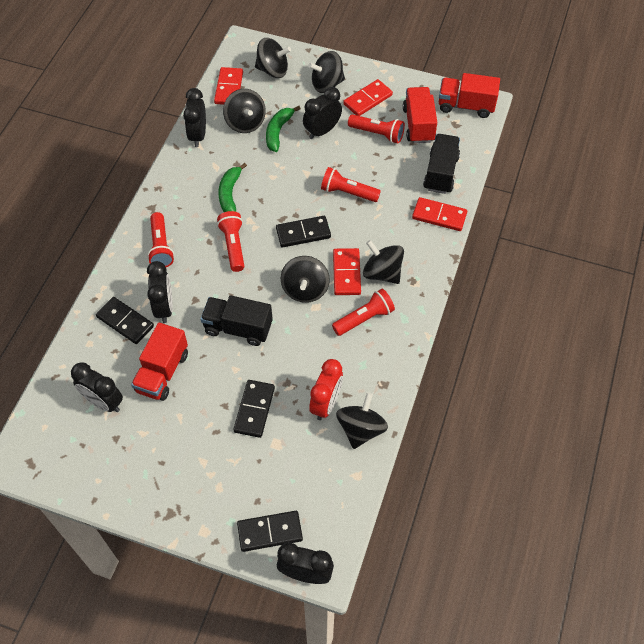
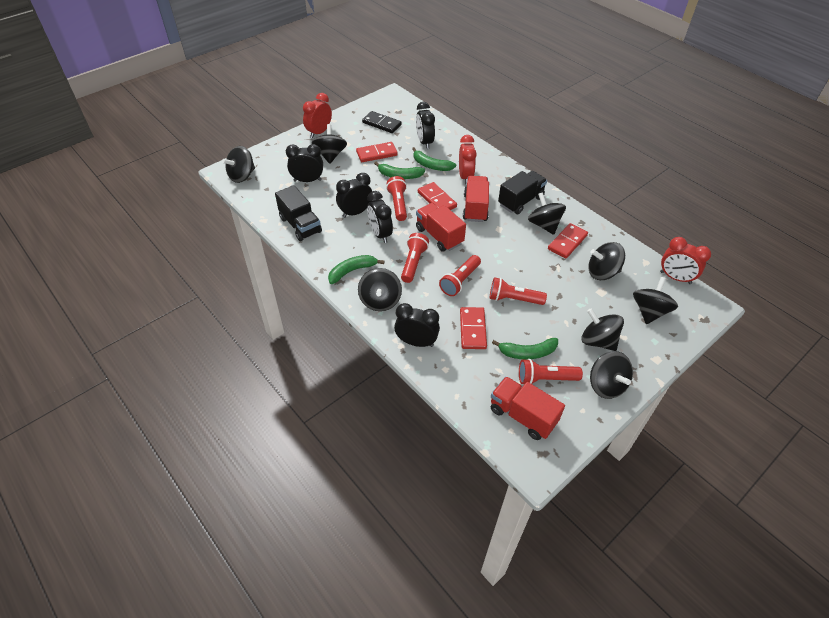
black domino: [96,297,154,344] [233,380,275,438] [237,511,303,552] [276,216,331,248] = 4 -> [362,111,402,133] = 1
black spinning top: [223,89,266,133] [255,38,291,78] [281,256,330,303] [308,51,345,93] [336,392,388,449] [363,240,404,284] = 6 -> [222,146,255,183] [312,124,347,164] [358,268,402,311] [528,192,566,235] [582,308,624,351] [588,242,625,280] [590,351,633,399] [633,277,678,324] = 8
green banana: [218,163,247,212] [266,106,301,152] = 2 -> [328,255,385,284] [374,162,425,179] [412,147,456,171] [492,338,558,360] = 4
red clock: [309,359,343,420] = 1 -> [303,93,332,138] [459,135,477,185] [660,237,711,284] = 3

